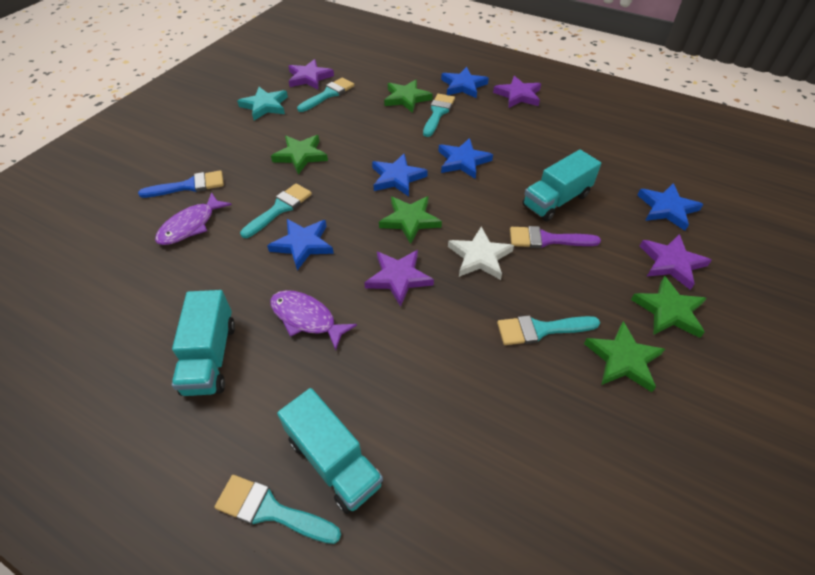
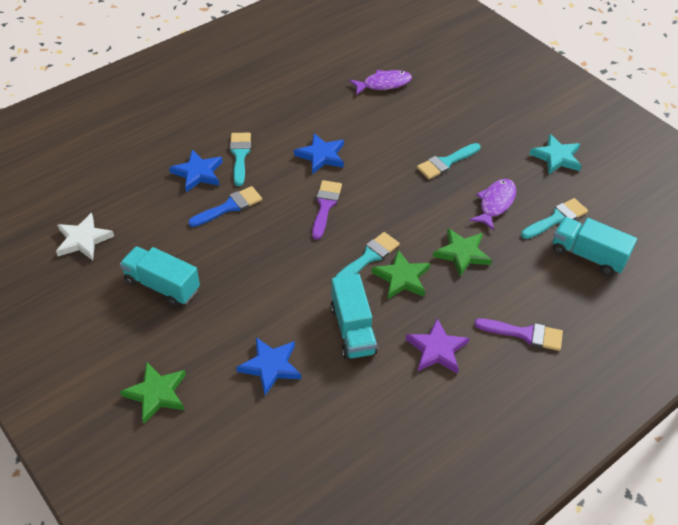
blue star: [267,219,334,270] [372,153,428,196] [439,138,493,179] [441,67,489,98] [637,183,703,231] = 5 -> [169,150,223,192] [236,337,301,395] [294,133,344,174] = 3
green star: [271,135,328,175] [379,196,442,244] [384,80,433,113] [584,321,665,392] [631,276,707,338] = 5 -> [120,362,186,424] [372,250,430,299] [433,228,492,277] = 3
purple brush: [510,226,601,248] = 1 -> [312,180,342,240] [474,318,563,351] = 2
purple star: [289,59,334,90] [364,250,434,307] [493,76,541,108] [640,234,712,290] = 4 -> [405,318,469,374] = 1
turquoise brush: [214,475,341,544] [240,183,312,238] [297,78,354,112] [423,94,455,137] [497,315,600,345] = 5 -> [230,133,251,186] [335,232,400,277] [417,143,480,179] [521,198,588,239] = 4

